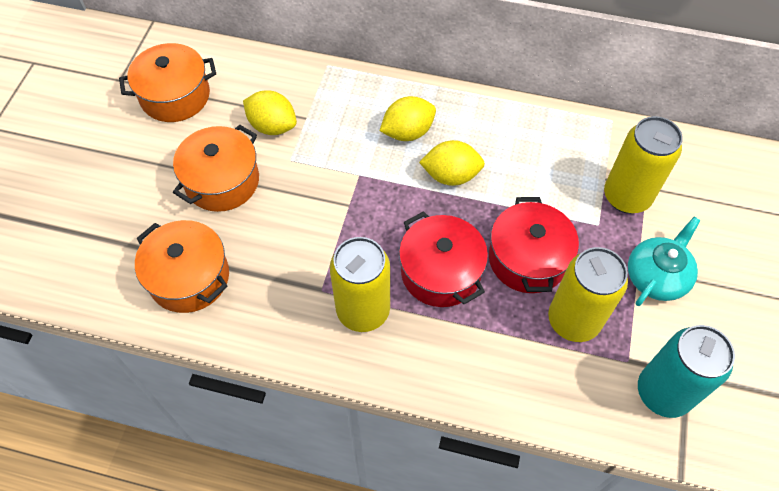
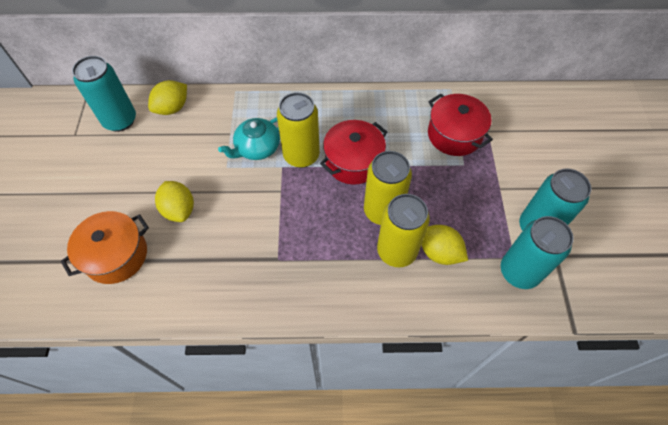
orange pot: [119,43,216,122] [135,220,229,313] [173,125,259,212] = 3 -> [61,211,149,284] = 1
turquoise can: [638,325,735,418] = 1 -> [72,56,136,132] [501,216,574,289] [519,168,591,231] = 3

